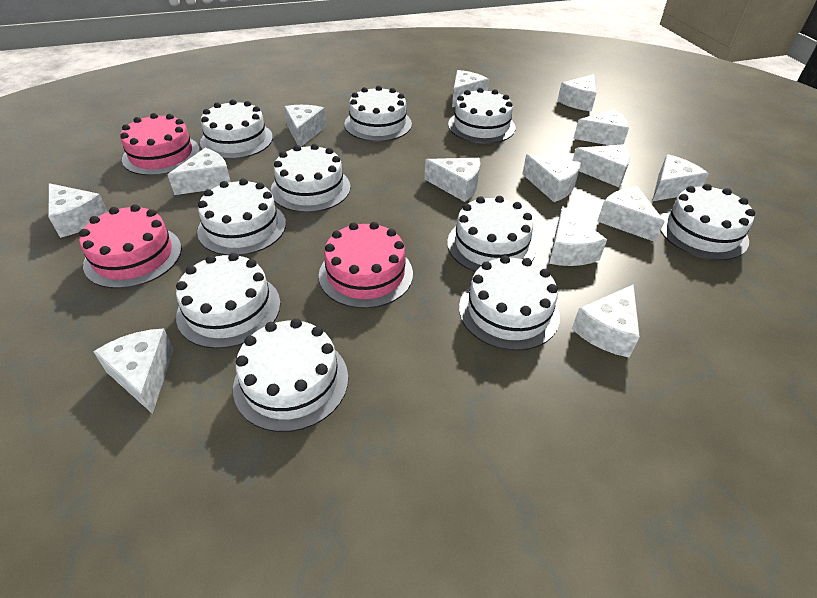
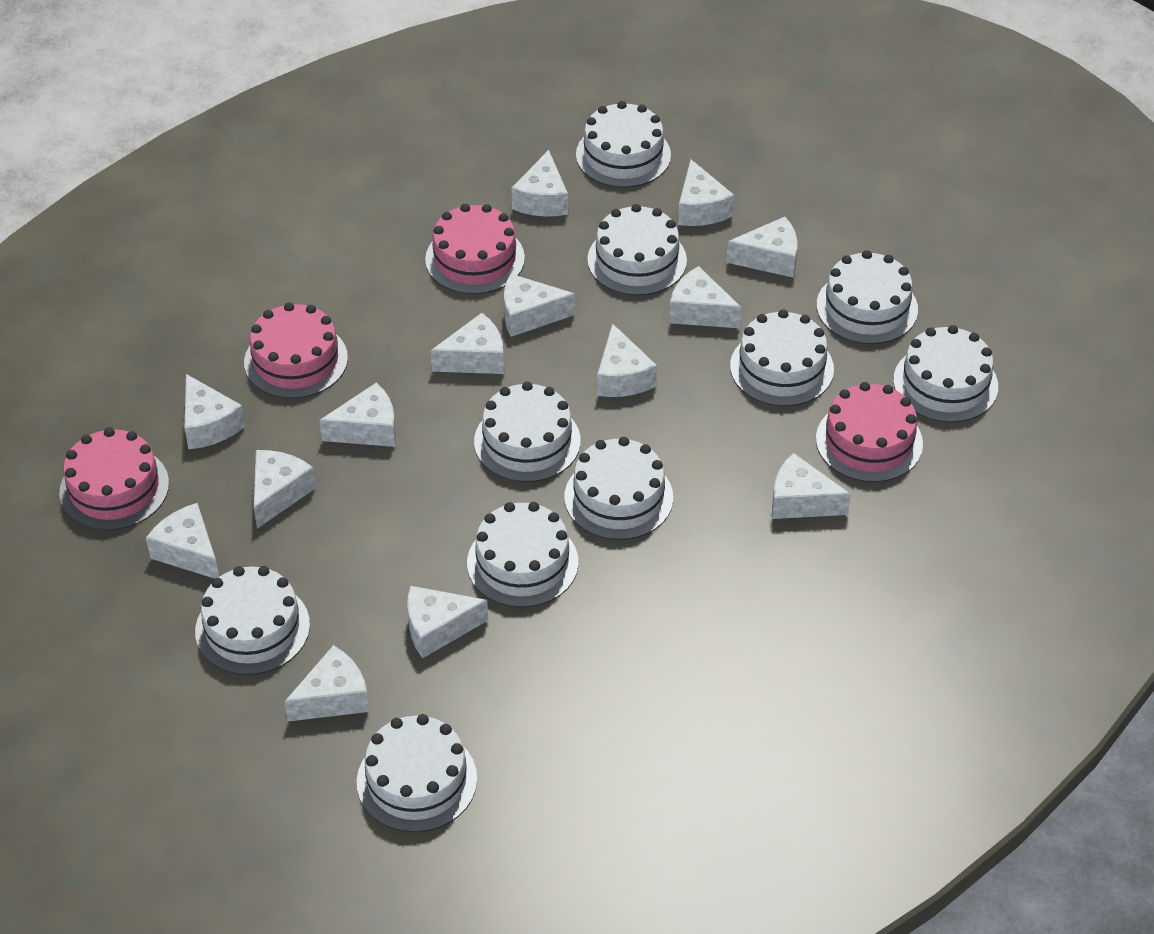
pink cake: [79,204,182,289] [120,113,200,176] [319,222,413,308] = 3 -> [59,427,169,531] [244,302,348,399] [425,204,525,294] [816,382,923,482] = 4

